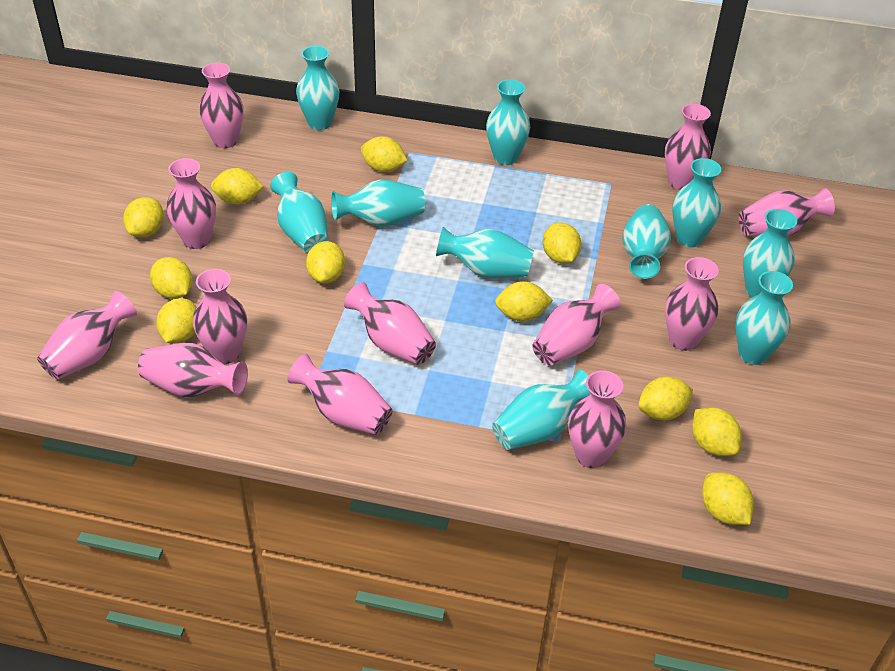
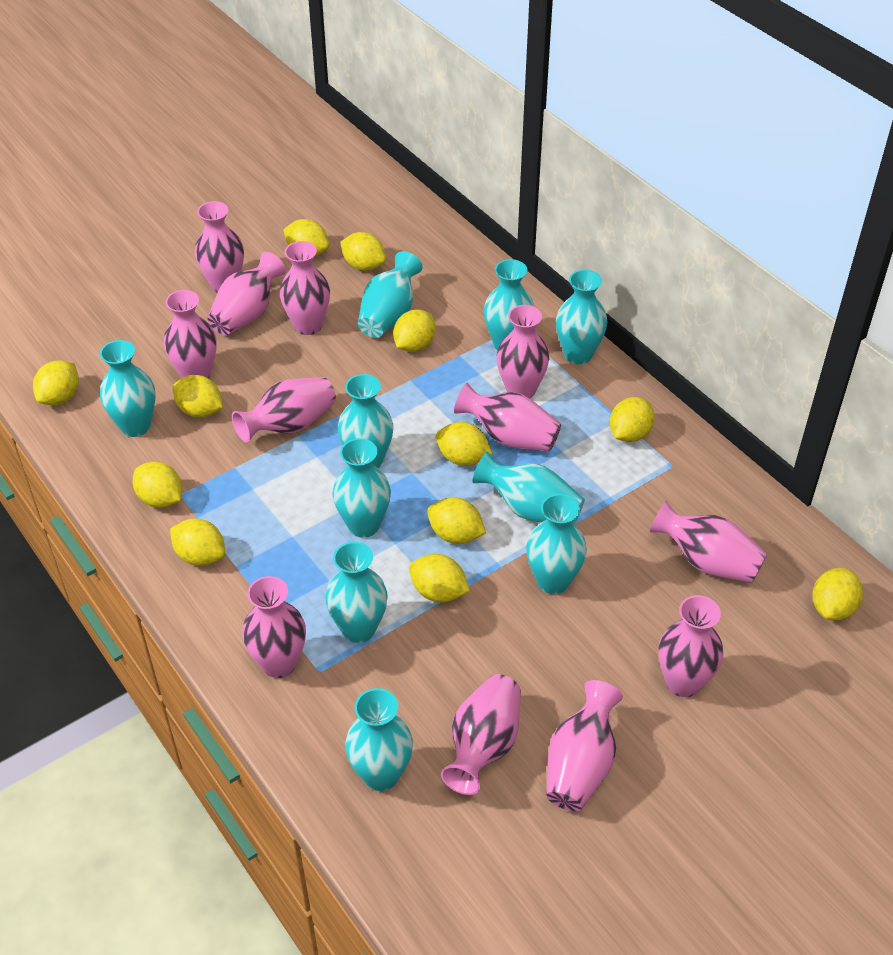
yellow lemon: [123,197,164,237] [150,257,193,299] [156,298,196,343] [211,168,264,205] [306,241,345,283] [361,136,408,172] [495,281,553,322] [543,222,581,264] [638,376,693,420] [692,408,741,456] [702,472,754,525] = 11 -> [33,360,79,405] [133,462,182,508] [170,518,225,566] [173,375,223,417] [283,219,329,256] [340,232,386,271] [393,310,436,352] [409,554,470,602] [427,497,486,544] [436,422,493,466] [610,397,655,442] [813,568,863,620] = 12

